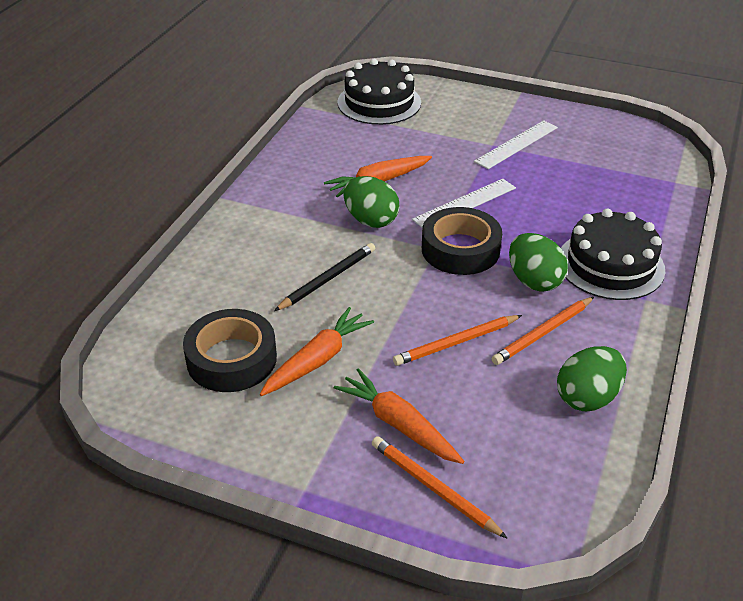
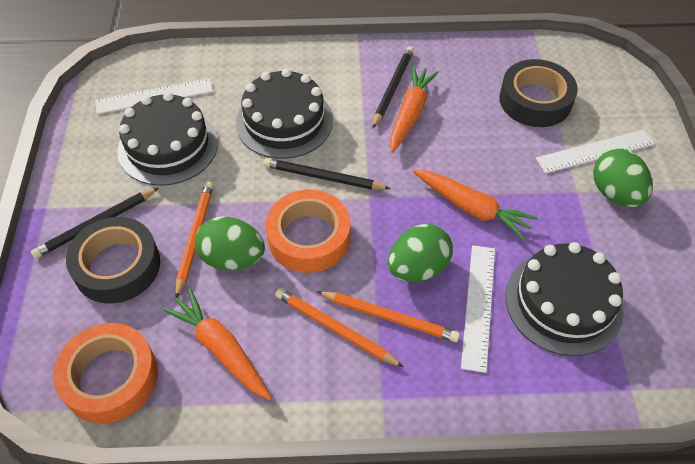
black cake: [337,58,421,125] [561,209,665,300] = 2 -> [117,92,218,186] [236,68,333,159] [506,242,623,356] = 3
black pencil: [274,243,375,311] = 1 -> [31,188,158,259] [263,158,391,190] [373,46,414,128] = 3
orange tape: none = 0 -> [53,323,158,423] [266,190,350,273] = 2
white ruler: [412,179,516,227] [474,120,558,169] = 2 -> [95,78,213,114] [461,245,495,373] [536,130,655,174] = 3

